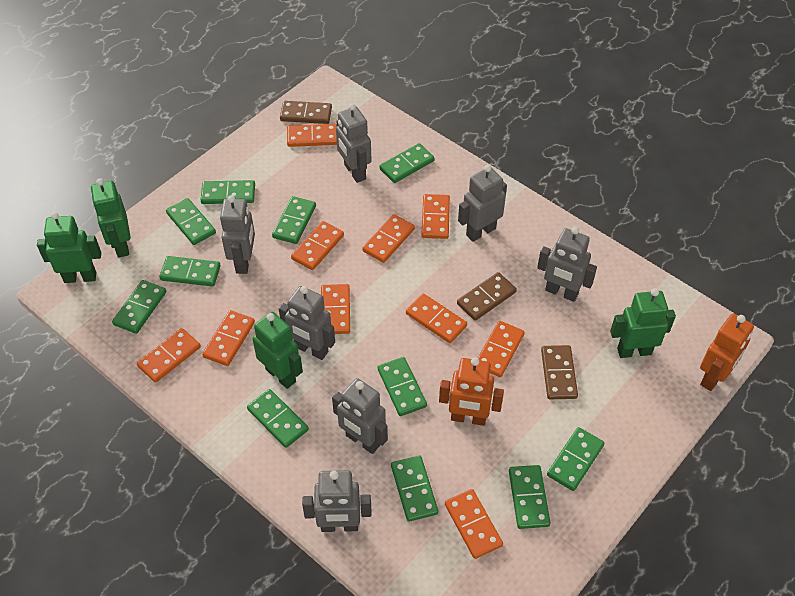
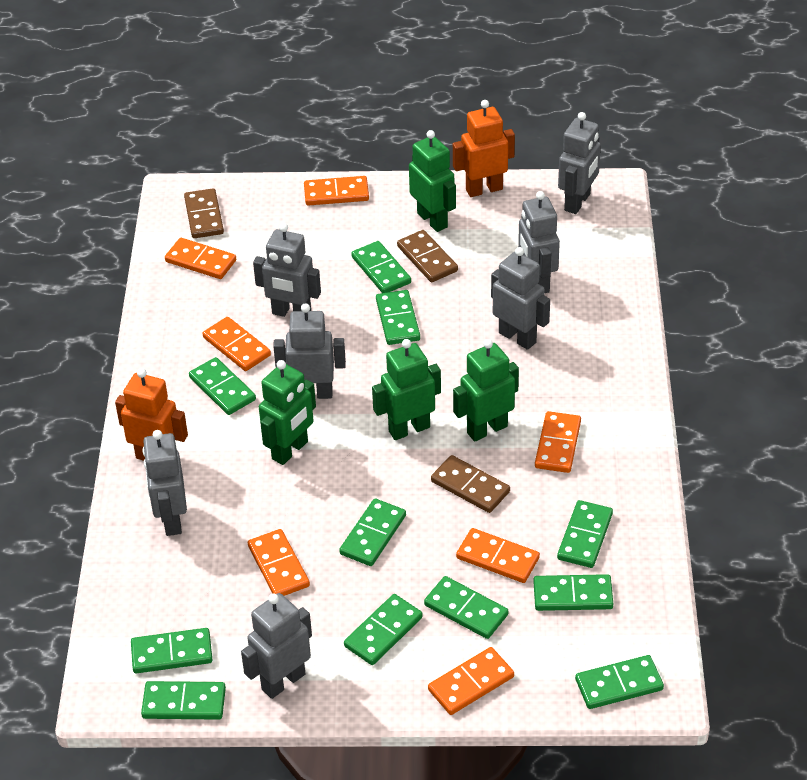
orange domino: [137,328,201,383] [202,310,255,366] [287,124,337,147] [291,221,344,270] [321,284,350,334] [362,214,415,263] [406,293,467,343] [421,194,450,239] [445,489,503,559] [478,321,525,377] = 10 -> [165,238,236,279] [203,317,271,371] [248,529,310,596] [304,176,369,206] [428,647,514,715] [456,528,540,583] [535,411,581,473] = 7

